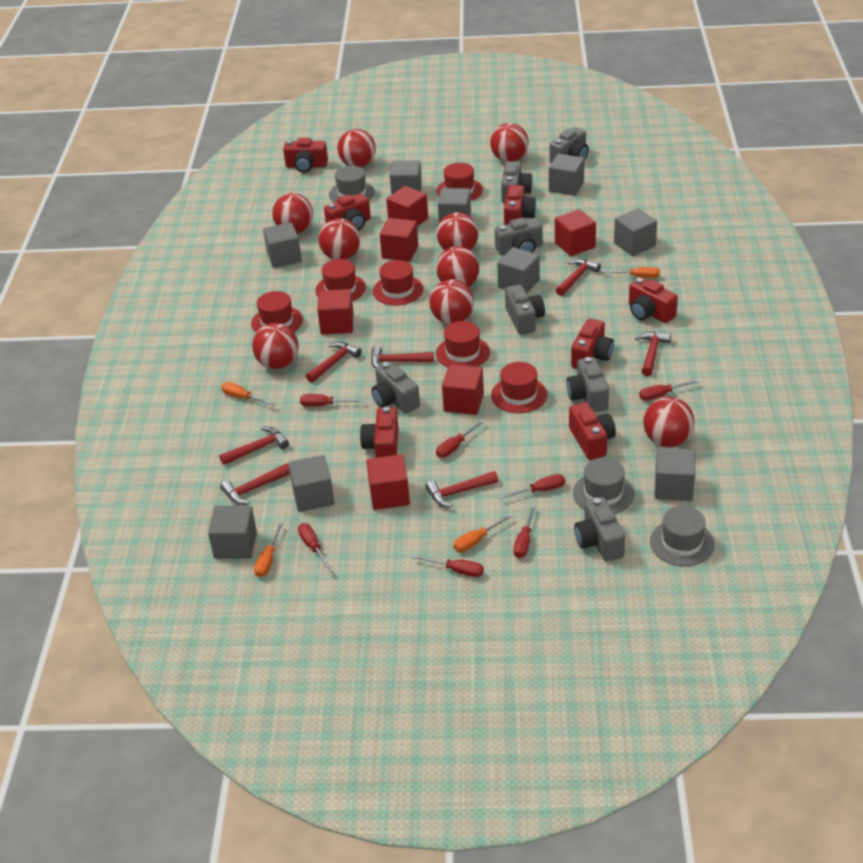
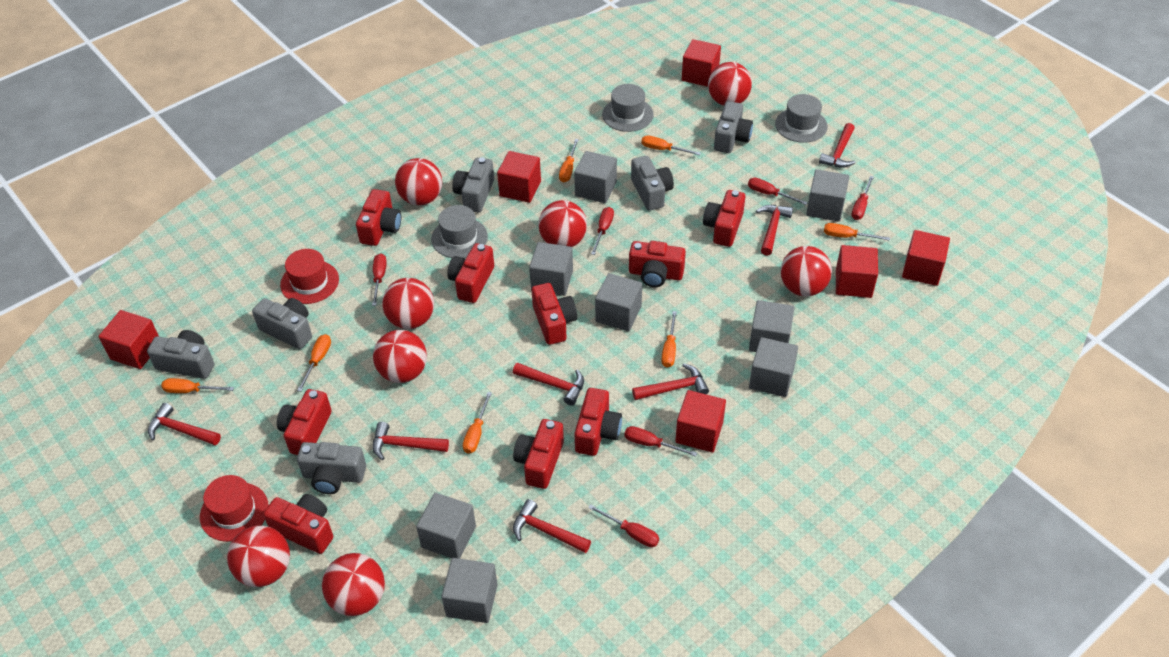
grey camera: [371,361,420,414] [495,218,542,255] [501,161,533,204] [505,285,545,335] [550,127,589,163] [566,357,609,412] [574,497,625,561] = 7 -> [147,330,214,379] [252,298,312,349] [297,442,366,494] [452,158,494,212] [631,156,674,211] [714,101,753,153] = 6
grey cube: [208,506,257,559] [263,222,302,268] [288,455,334,512] [390,160,422,195] [438,188,471,223] [497,247,540,294] [549,154,585,196] [614,208,657,256] [654,447,695,501] = 9 -> [416,493,476,559] [441,558,498,623] [529,242,573,296] [574,151,617,203] [595,273,642,331] [749,300,794,352] [749,337,798,397] [806,169,849,222] = 8
orange screwdriver: [221,382,275,406] [254,523,283,578] [454,513,513,552] [601,267,660,278] = 4 -> [161,378,234,393] [297,334,331,392] [463,392,492,454] [559,139,579,182] [641,135,701,155] [661,311,677,368] [824,223,890,241] = 7
red ball: [252,323,299,369] [272,193,313,234] [319,218,360,260] [338,129,376,167] [429,279,474,324] [436,246,479,287] [437,212,478,250] [490,123,529,162] [643,397,695,447] = 9 -> [227,526,290,587] [322,553,385,616] [373,330,427,383] [382,278,434,329] [395,158,442,205] [538,200,587,247] [708,62,752,106] [781,246,832,296] = 8
red camera: [283,138,328,173] [324,193,371,230] [360,407,399,458] [504,185,536,225] [569,402,616,460] [571,319,614,369] [629,277,678,323] = 7 -> [263,494,333,554] [277,389,332,455] [356,189,401,246] [447,243,494,303] [513,419,564,489] [532,283,577,345] [575,388,622,456] [629,241,686,287] [703,190,745,247] = 9
red hat: [251,291,303,333] [315,259,366,301] [373,260,423,306] [436,321,490,367] [437,163,483,201] [491,362,547,413] = 6 -> [200,475,269,542] [280,249,339,304] = 2
red screwdriver: [298,523,333,572] [300,394,364,407] [412,555,484,577] [436,419,485,458] [498,474,565,499] [513,504,536,558] [639,379,701,400] = 7 -> [372,253,387,306] [588,504,659,547] [591,207,614,255] [624,426,697,457] [748,178,808,205] [851,176,874,220] = 6

